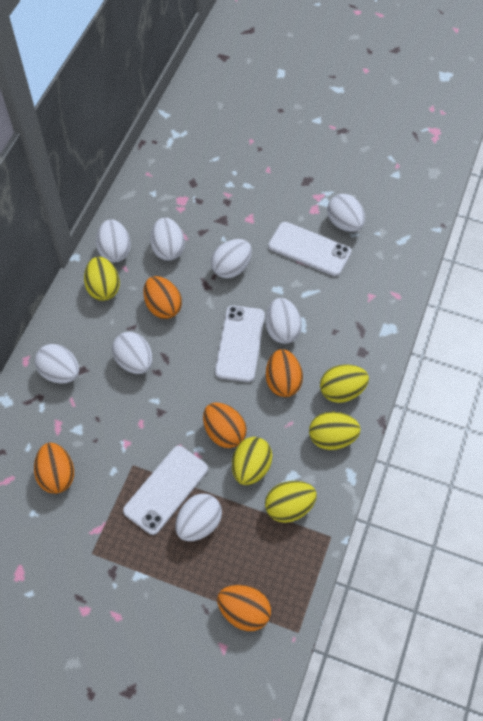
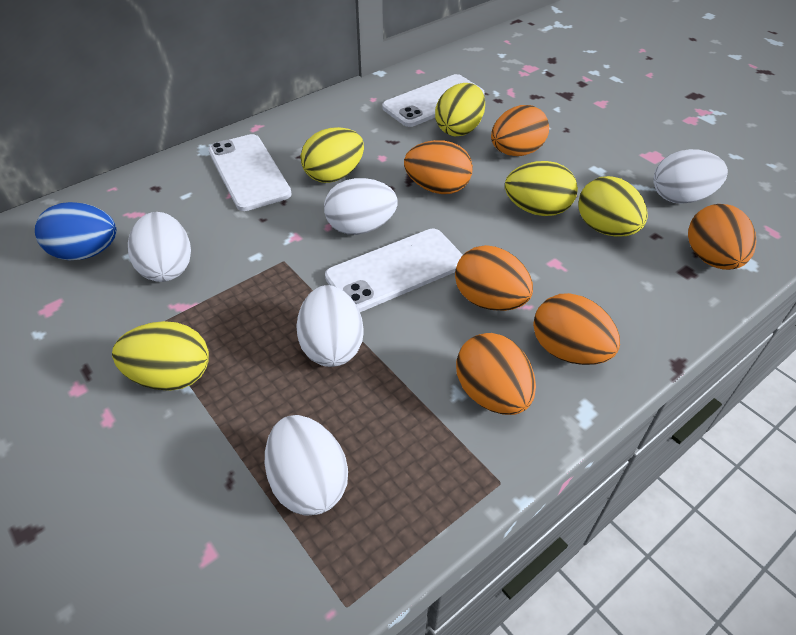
blue egg: none = 0 -> [35,202,116,261] = 1
orange egg: [34,442,74,494] [143,276,182,319] [203,402,247,448] [217,585,271,631] [266,349,303,397] = 5 -> [404,140,473,194] [455,245,533,311] [456,333,536,415] [491,105,549,156] [533,293,620,365] [688,204,756,270] = 6
white egg: [35,344,79,384] [96,220,131,263] [112,332,152,374] [150,218,185,261] [176,494,222,541] [211,239,252,278] [266,298,302,344] [327,194,365,232] = 8 -> [128,212,191,282] [265,415,348,516] [296,285,364,367] [324,178,398,235] [653,149,728,204] = 5

